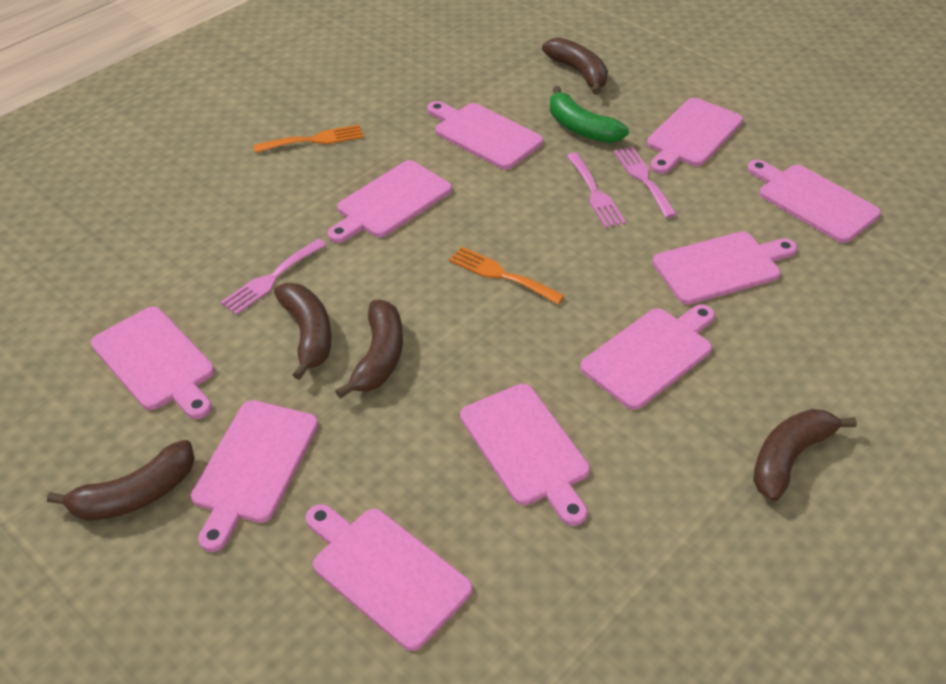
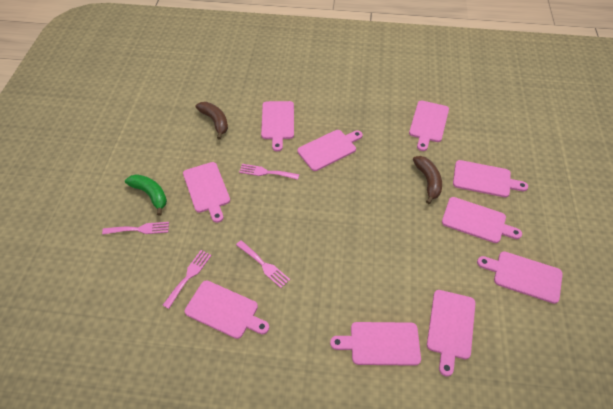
brown banana: [47,440,195,521] [274,283,332,380] [335,300,403,398] [542,37,608,95] [753,409,857,501] = 5 -> [195,102,228,139] [413,156,442,204] = 2
orange fork: [253,125,364,153] [449,247,565,304] = 2 -> none = 0
pink fork: [221,239,326,315] [567,152,626,228] [614,146,678,218] = 3 -> [102,222,169,235] [163,250,212,309] [236,240,290,288] [239,164,299,180] = 4

